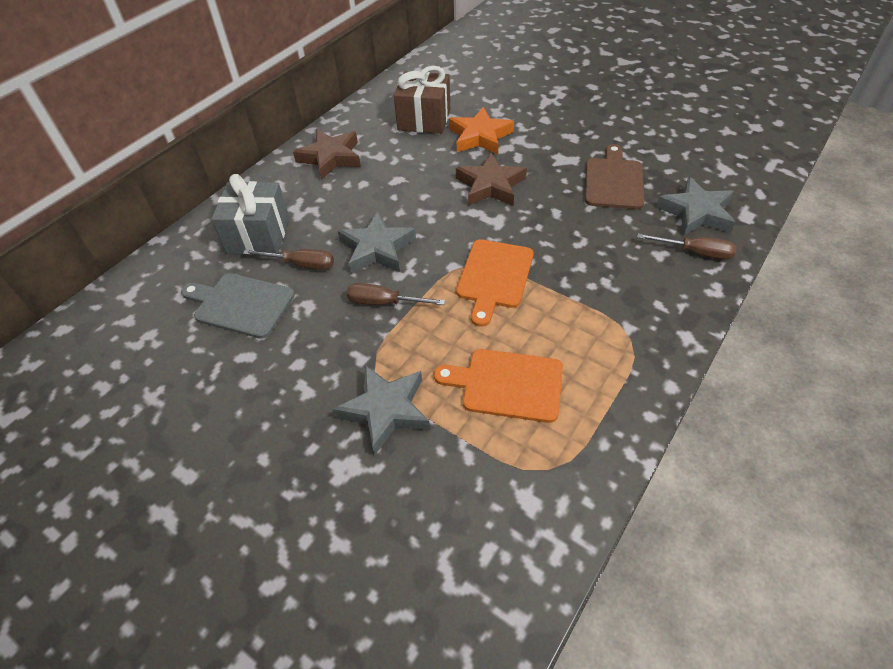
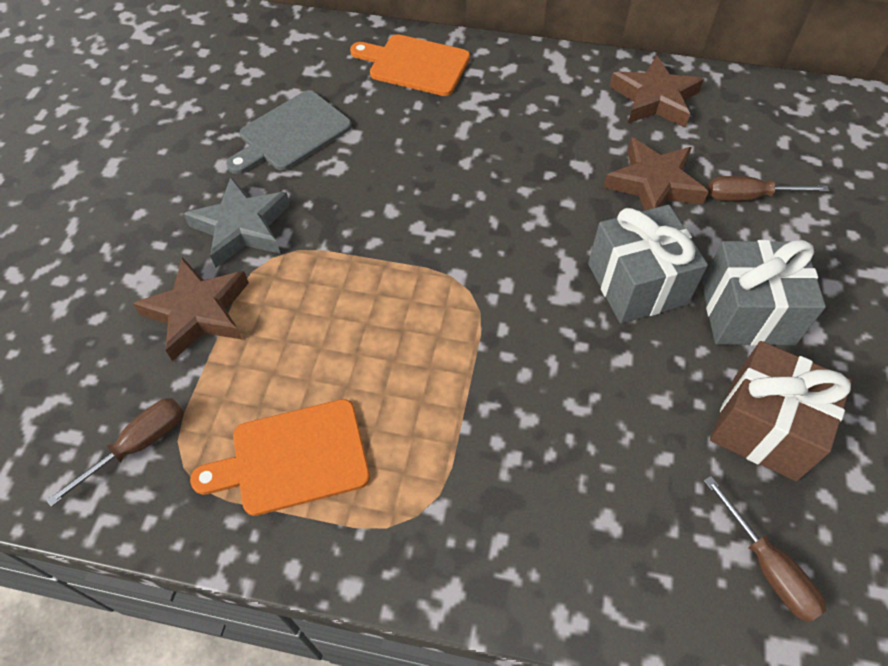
brown cutting board: [585,144,645,209] = 1 -> none = 0
brown star: [293,129,361,180] [456,153,527,206] = 2 -> [133,258,249,361] [603,137,709,210] [609,55,704,128] = 3
grey gift: [211,174,289,255] = 1 -> [588,205,708,323] [702,240,826,346] = 2
grey star: [333,365,430,455] [338,212,416,273] [656,177,735,236] = 3 -> [184,177,290,268] = 1
orange star: [449,107,514,154] = 1 -> none = 0

